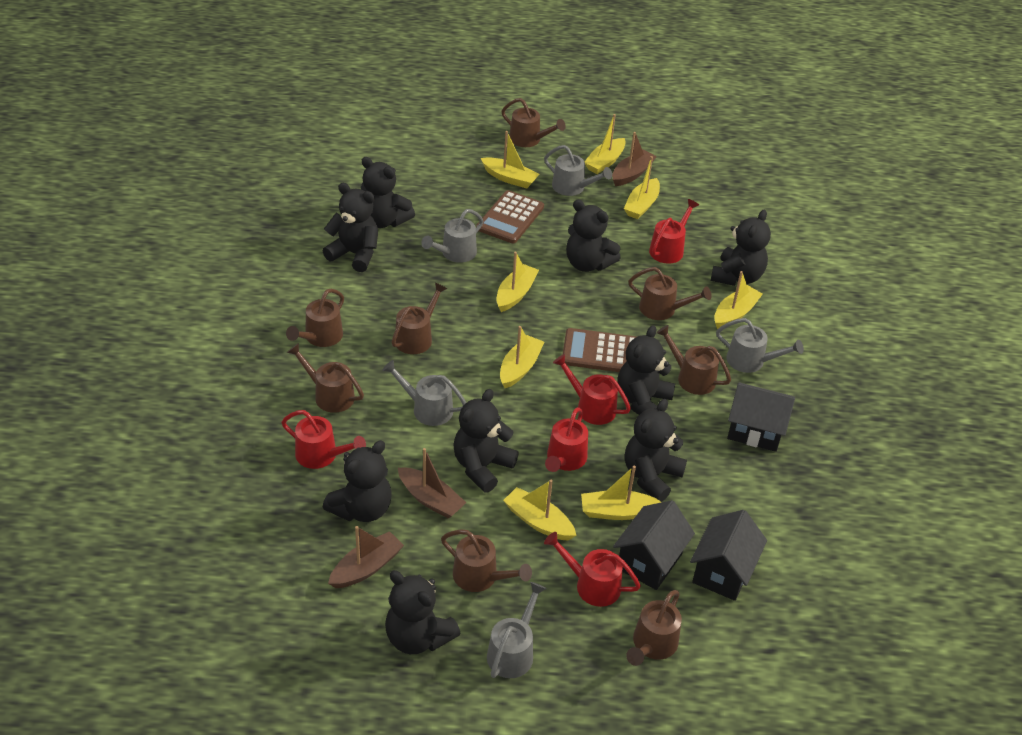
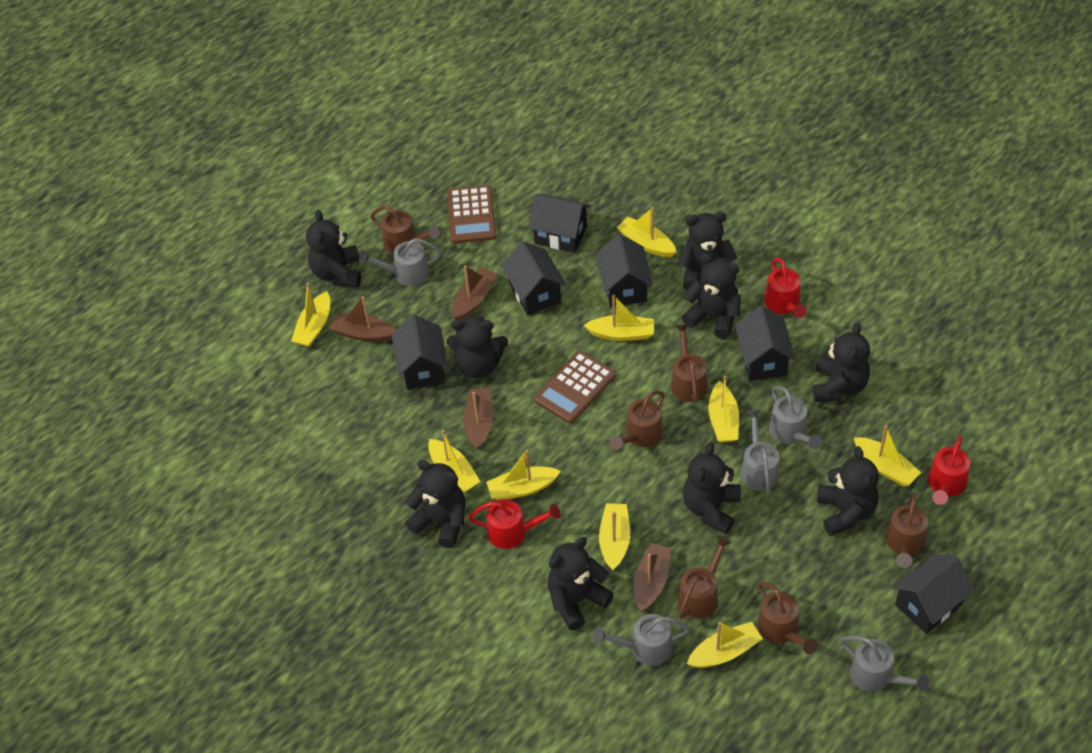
black house: [613,500,695,590] [690,510,767,601] [727,382,795,452] = 3 -> [392,315,448,390] [502,241,566,315] [528,194,591,253] [596,234,653,307] [735,305,795,381] [892,553,974,634] = 6
brown boat: [328,526,404,588] [398,448,466,519] [612,132,657,186] = 3 -> [329,296,397,342] [452,265,497,320] [463,388,493,450] [634,543,671,612] = 4
brown watering can: [286,289,344,347] [287,343,364,413] [392,282,448,354] [441,529,532,592] [501,98,566,147] [626,590,682,666] [628,267,712,320] [656,325,731,395] = 8 -> [370,205,440,254] [610,391,665,450] [671,324,708,402] [678,536,732,619] [757,581,818,654] [885,492,928,568] = 6
red watering can: [282,410,366,469] [544,532,641,607] [545,407,588,472] [553,354,631,425] [649,199,699,264] = 5 -> [468,499,560,549] [764,257,807,318] [928,436,970,505] = 3
yellow boat: [481,131,540,188] [496,252,539,312] [500,326,544,388] [503,480,576,541] [581,466,661,520] [584,114,626,174] [624,156,660,219] [714,271,763,329] = 8 -> [291,283,330,347] [428,430,481,493] [486,450,561,500] [584,295,654,341] [599,503,630,570] [617,207,676,257] [687,622,763,668] [709,376,739,442] [854,425,921,486] = 9

